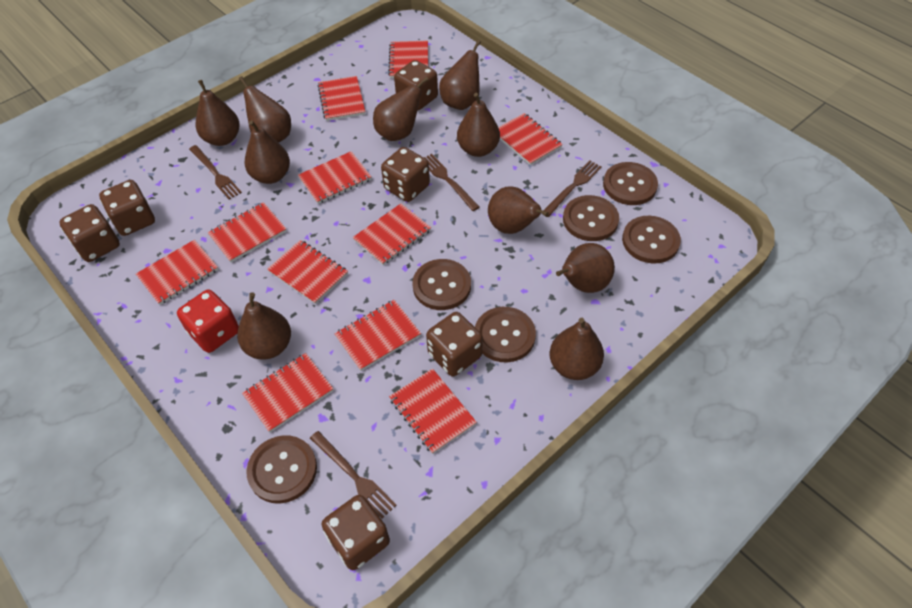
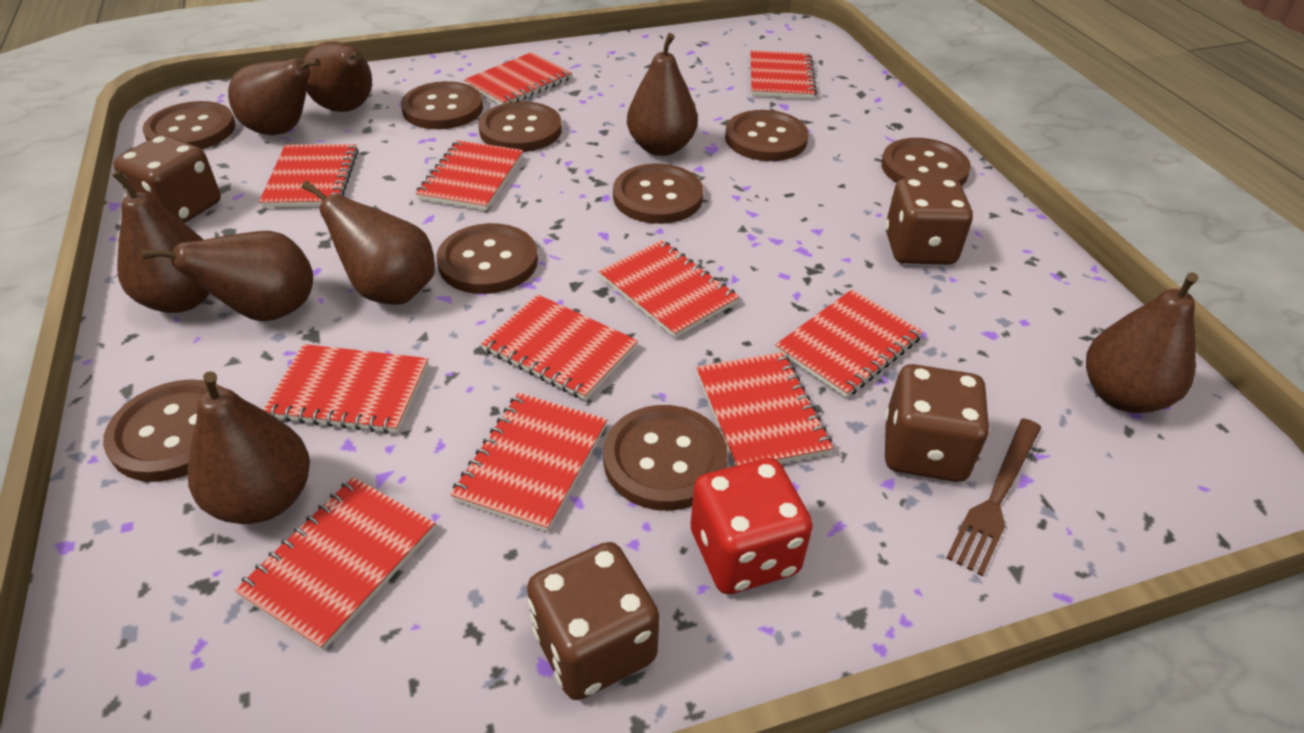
brown button: [246,435,317,504] [412,259,471,310] [475,307,536,362] [563,195,619,241] [603,162,658,205] [622,216,681,264] = 6 -> [103,379,223,482] [143,101,235,149] [401,81,483,129] [436,223,538,294] [478,101,562,152] [603,405,728,511] [613,164,703,224] [725,110,808,161] [881,138,971,186] = 9
brown dice: [59,204,120,262] [99,180,155,236] [322,495,390,570] [381,147,430,202] [394,60,438,110] [426,312,483,377] = 6 -> [113,135,221,223] [527,542,659,700] [885,178,973,264] [885,364,989,482] = 4
brown fork: [189,145,242,200] [310,431,396,519] [424,154,480,211] [543,160,602,217] = 4 -> [946,418,1041,577] = 1
brown pear: [196,80,240,146] [237,292,291,359] [239,76,291,143] [245,120,290,184] [373,77,429,141] [439,40,481,110] [457,93,500,157] [488,186,549,234] [549,318,604,380] [556,243,615,293] = 10 -> [112,170,210,313] [141,231,313,321] [188,371,310,524] [228,58,321,135] [302,181,435,305] [303,41,372,112] [627,33,698,156] [1086,272,1199,413] = 8

